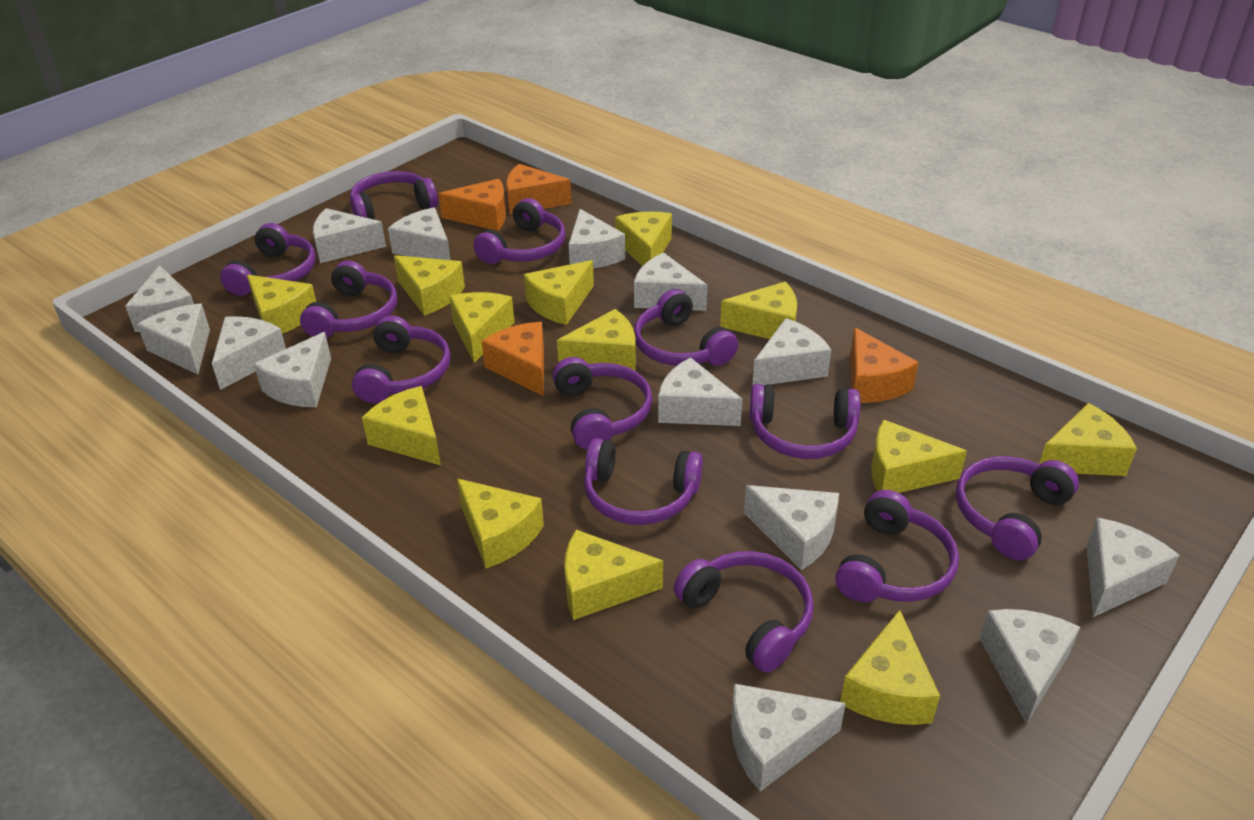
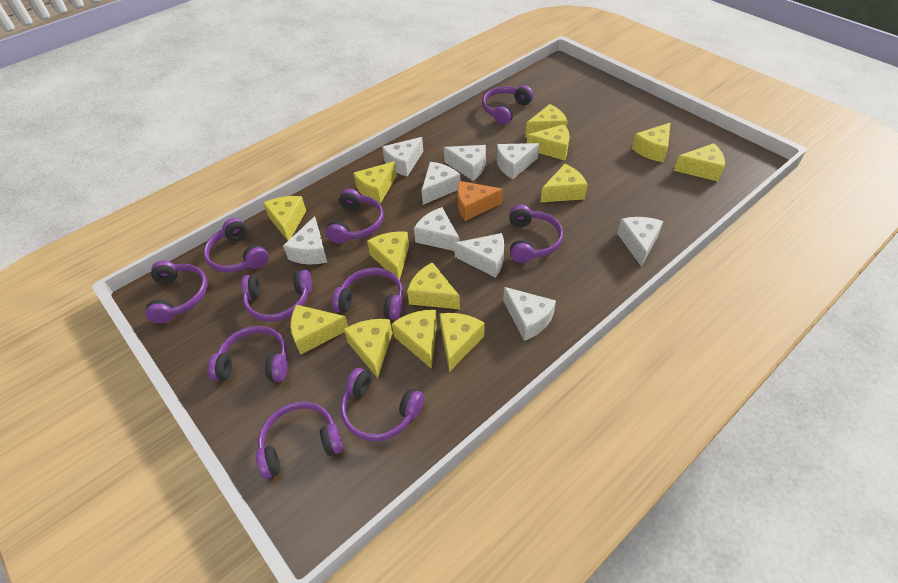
orange cheese: [439,179,506,231] [482,322,544,396] [506,164,572,214] [850,327,919,403] = 4 -> [457,181,503,221] = 1
purple headphones: [220,223,316,296] [300,261,397,338] [350,171,438,219] [352,315,451,403] [473,198,566,264] [552,357,652,450] [584,438,703,525] [634,289,738,366] [674,551,814,673] [750,384,860,459] [835,490,959,602] [956,456,1079,560] = 12 -> [145,261,208,324] [204,218,269,273] [208,326,288,382] [241,270,312,322] [256,402,343,479] [326,189,384,244] [332,268,403,321] [340,368,424,441] [482,85,534,125] [509,205,563,263] = 10
white cheese: [125,265,194,332] [137,303,210,375] [212,316,286,390] [254,332,331,407] [313,208,386,263] [388,208,451,260] [569,209,625,269] [634,253,707,311] [658,357,743,426] [731,684,846,792] [744,485,839,570] [752,318,831,386] [979,609,1080,725] [1086,518,1179,617] = 14 -> [283,216,327,265] [382,137,423,177] [414,207,460,251] [421,162,460,205] [444,145,486,181] [455,233,504,278] [496,143,539,179] [503,287,556,341] [617,217,663,267] = 9

